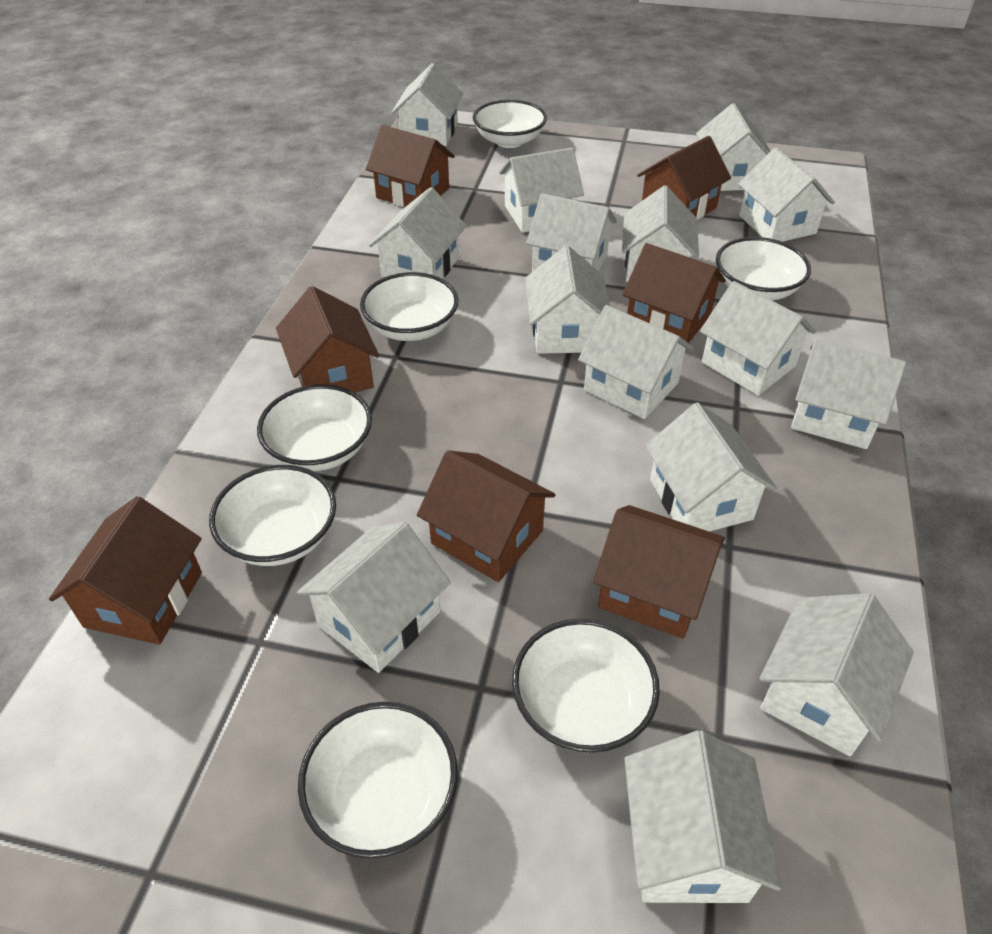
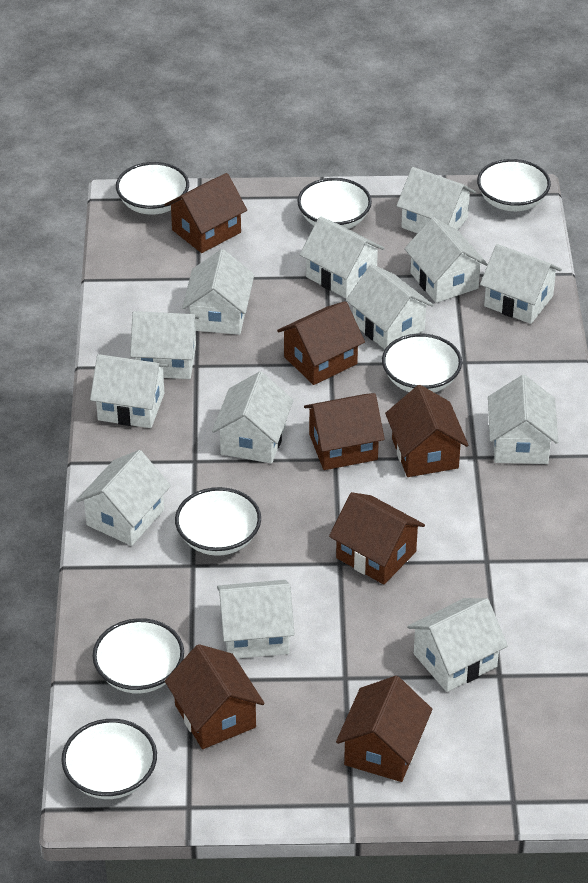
white house: [297,522,451,673] [369,187,466,279] [391,63,463,146] [499,147,584,233] [525,246,610,354] [526,193,617,272] [578,305,694,419] [622,186,699,282] [624,730,781,903] [645,402,777,532] [696,103,770,191] [700,281,816,395] [738,148,835,242] [759,593,914,756] [791,339,906,449] = 15 -> [76,450,171,546] [90,354,168,428] [130,311,199,379] [182,249,254,335] [212,371,294,463] [217,580,294,659] [300,216,384,298] [346,264,433,349] [397,167,476,234] [404,217,488,303] [407,598,508,692] [480,244,562,324] [488,375,558,464] = 13

